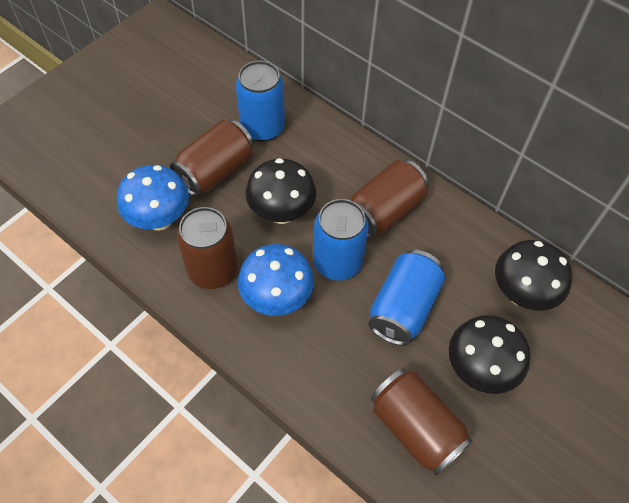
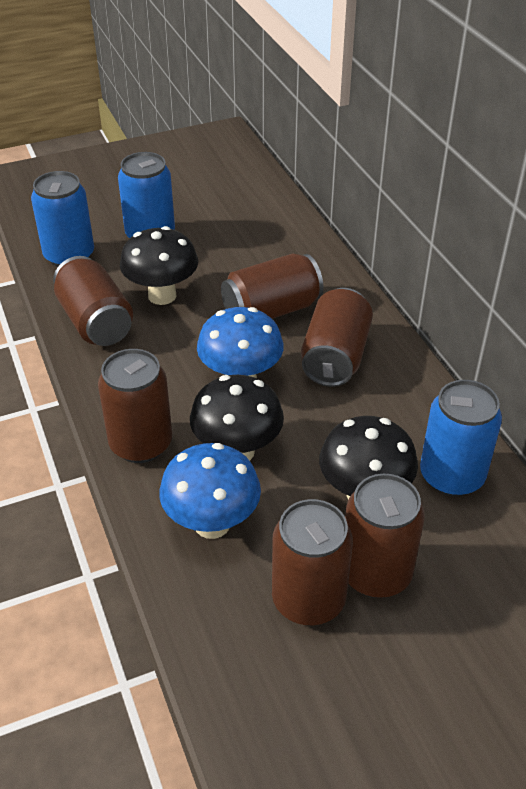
brown can: [170,119,254,196] [177,207,238,289] [350,160,429,238] [370,368,473,475] = 4 -> [53,256,133,346] [98,349,172,463] [221,254,324,319] [272,499,353,625] [301,288,373,387] [345,474,425,598] = 6

